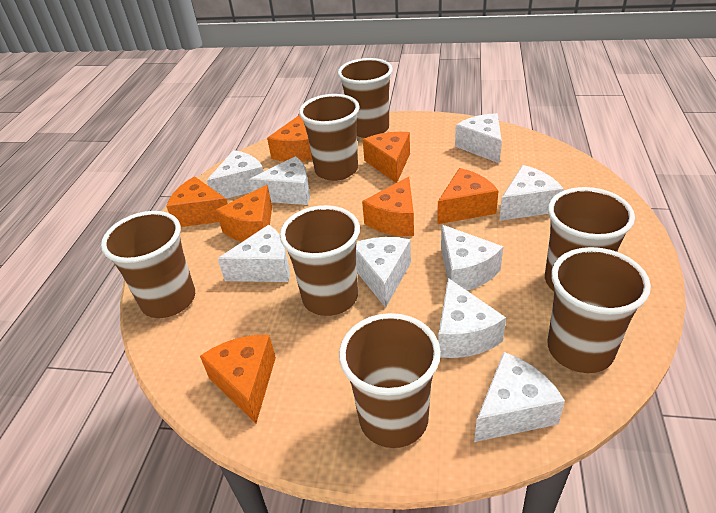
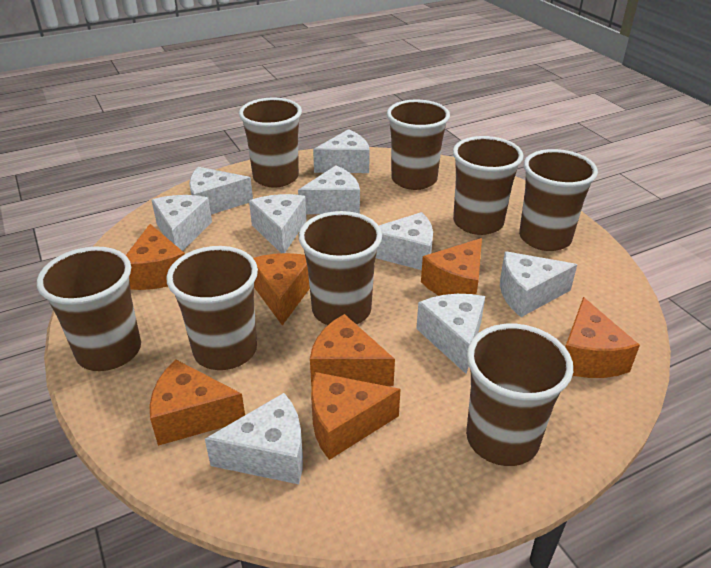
brown cup: [101,211,195,318] [280,205,360,316] [299,94,360,181] [338,58,393,138] [339,313,441,448] [545,187,635,291] [548,247,651,373] = 7 -> [37,247,141,371] [166,246,258,370] [239,97,302,188] [299,211,382,325] [387,99,450,190] [453,136,523,235] [466,324,573,466] [519,149,598,251] = 8

